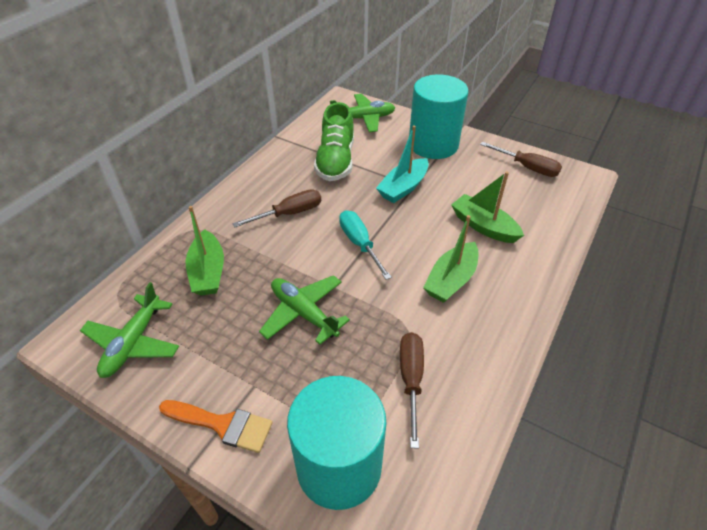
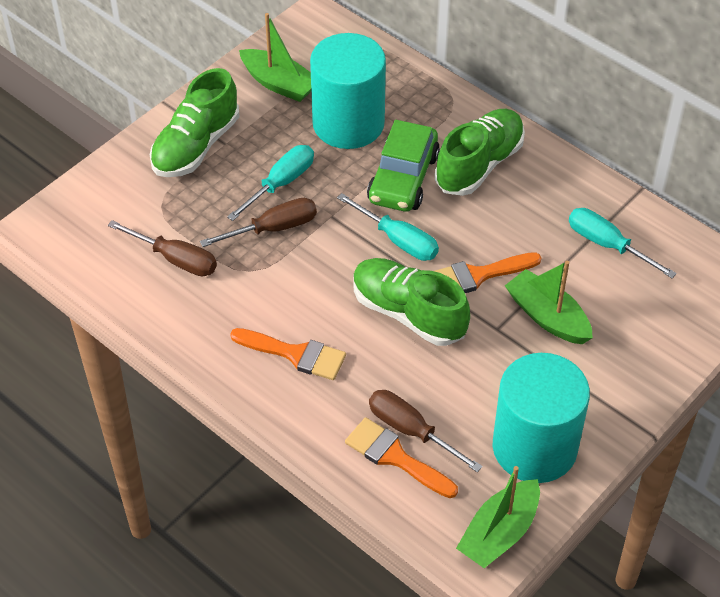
green car: none = 0 -> [367,120,440,212] = 1
green plane: [80,282,179,378] [259,275,350,345] [330,94,395,132] = 3 -> none = 0
green shoe: [314,102,354,181] = 1 -> [150,68,239,177] [353,258,470,346] [435,109,525,196] = 3
orange brush: [159,400,273,453] = 1 -> [230,328,346,380] [345,417,458,498] [435,252,541,293] = 3
turquoise boat: [376,125,429,203] = 1 -> none = 0
turquoise screwdriver: [339,210,392,280] = 1 -> [227,145,314,221] [337,193,439,261] [569,208,677,278] = 3

